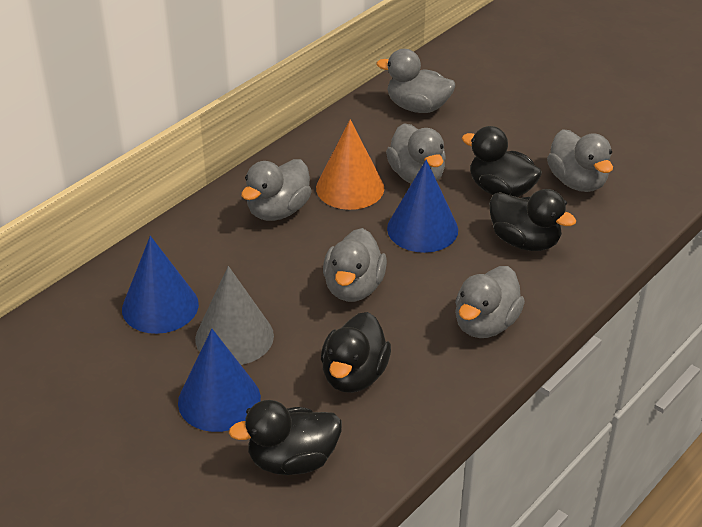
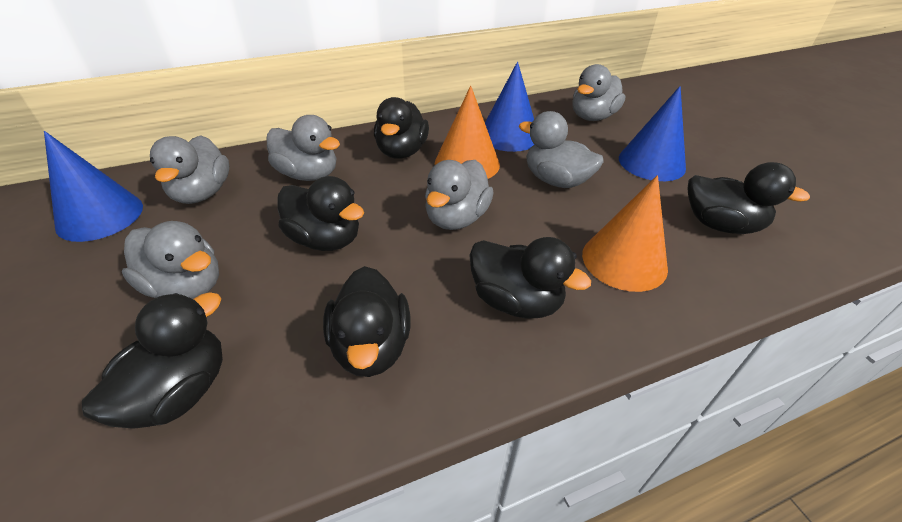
black duck: [229,400,342,475] [321,312,391,393] [462,126,542,197] [489,189,576,251] = 4 -> [82,292,223,429] [277,176,364,251] [323,266,410,377] [374,97,429,159] [469,237,591,318] [687,162,810,234] = 6
grey cone: [195,266,274,365] = 1 -> none = 0
orange cone: [316,119,384,210] = 1 -> [435,86,500,179] [582,175,668,292] = 2

